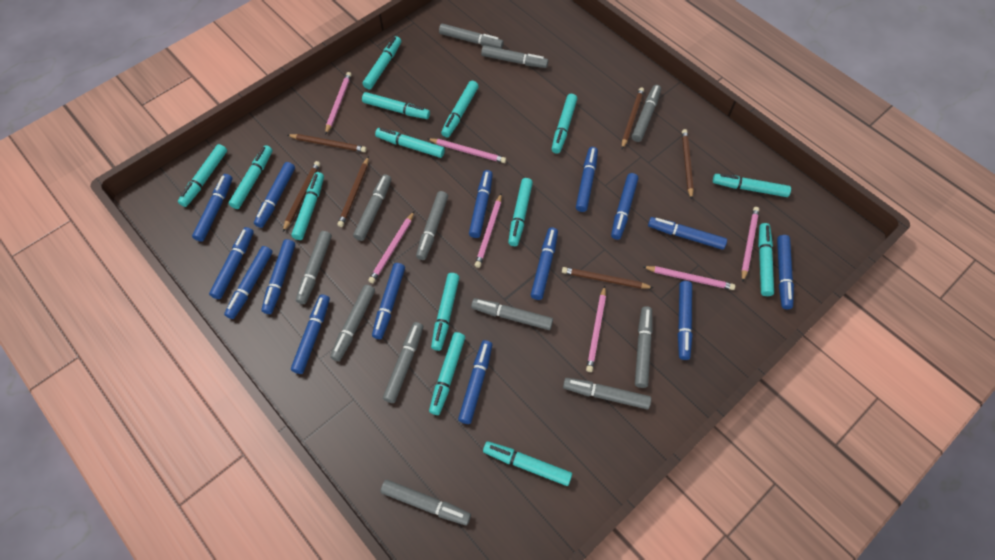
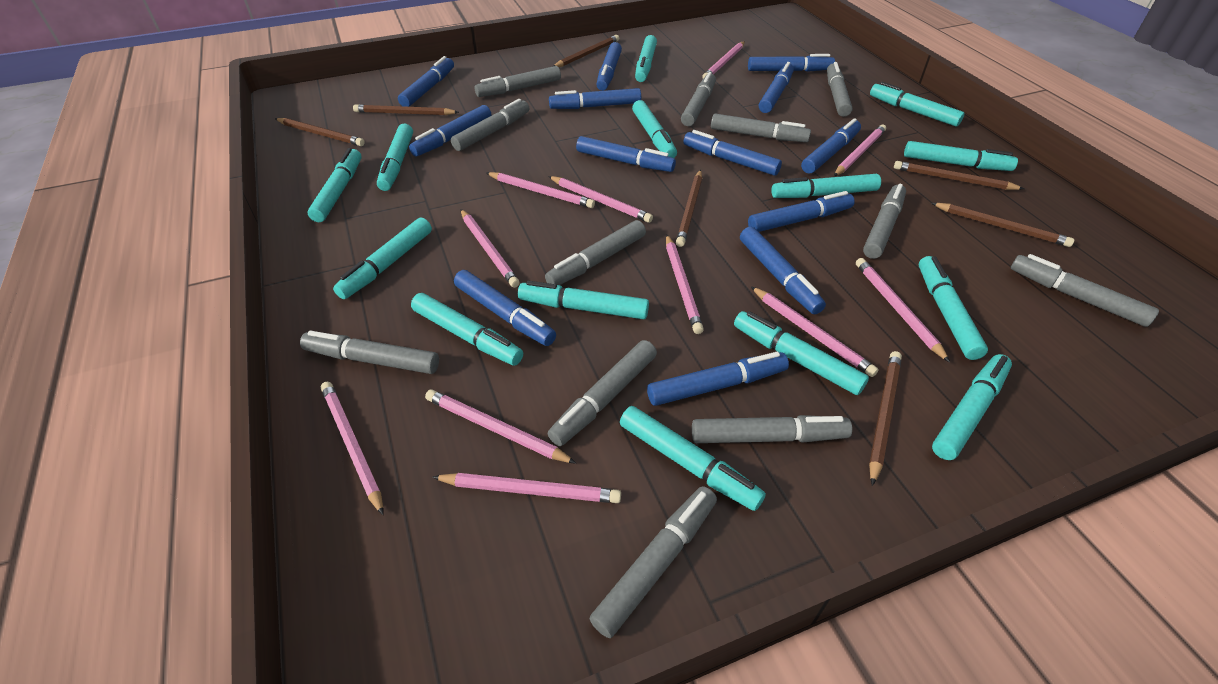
blue marker: [192,174,232,242] [209,227,254,299] [224,246,273,319] [254,162,295,228] [261,239,295,314] [291,294,330,374] [372,263,405,339] [458,340,492,424] [469,170,493,238] [531,227,558,300] [576,147,598,212] [611,173,638,240] [648,217,727,250] [678,281,693,360] [777,235,794,309] = 15 -> [398,56,454,107] [409,105,491,156] [454,270,556,346] [549,88,641,109] [576,136,676,172] [596,42,622,91] [647,352,789,406] [684,130,782,176] [740,227,826,314] [748,54,835,72] [748,191,855,232] [759,62,794,113] [801,118,861,174] = 13
brown pencil: [283,161,320,232] [288,134,367,152] [337,156,369,227] [562,267,653,289] [622,87,644,149] [682,129,694,200] = 6 -> [275,118,365,146] [353,104,459,115] [554,35,619,67] [676,170,702,247] [869,351,902,486] [894,161,1024,190] [931,203,1074,247] = 7
pink pencil: [325,72,352,135] [368,212,414,283] [428,138,506,163] [475,193,502,268] [586,286,606,372] [642,266,735,290] [741,207,759,282] = 7 -> [321,382,384,515] [425,390,576,464] [432,473,621,503] [461,209,520,288] [486,172,595,208] [548,176,653,223] [666,235,704,334] [702,41,745,79] [751,287,879,377] [834,125,886,176] [856,258,950,362] = 11

